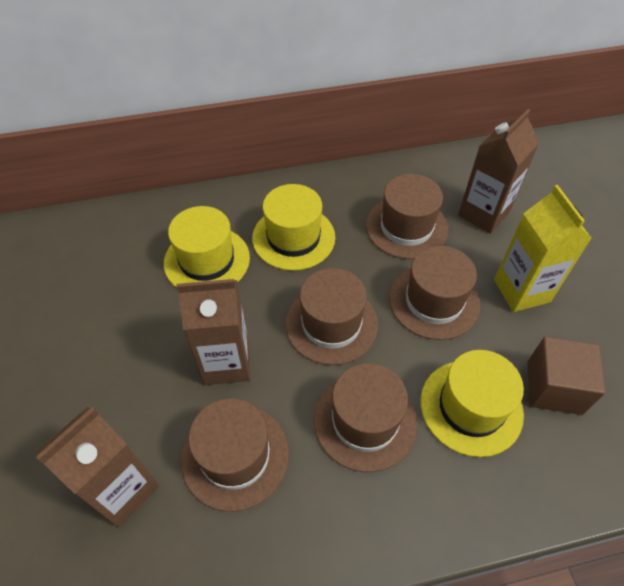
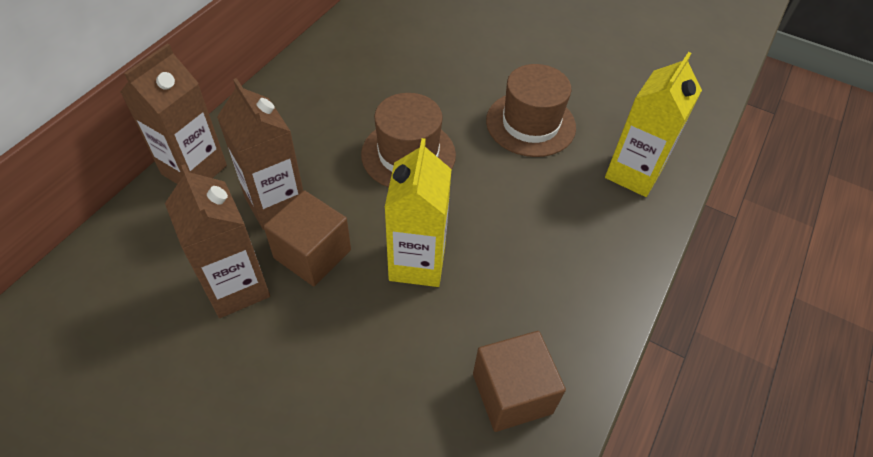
brown cube: [527,337,605,415] = 1 -> [264,190,351,286] [473,331,566,432] = 2
brown hat: [181,398,289,512] [285,268,378,365] [314,363,417,472] [366,174,448,259] [389,246,480,340] = 5 -> [361,93,456,187] [486,64,576,157] = 2
yellow carton: [494,185,592,312] = 1 -> [384,138,452,287] [605,52,702,197] = 2
yellow hat: [164,206,250,288] [252,184,335,271] [420,350,524,457] = 3 -> none = 0

